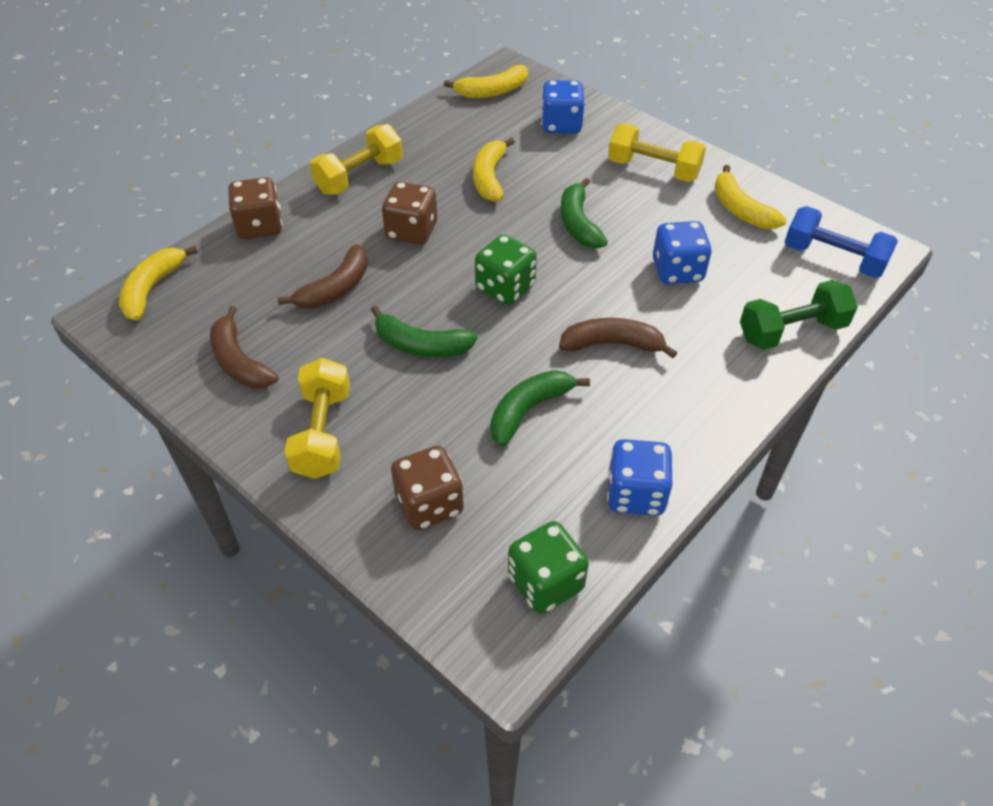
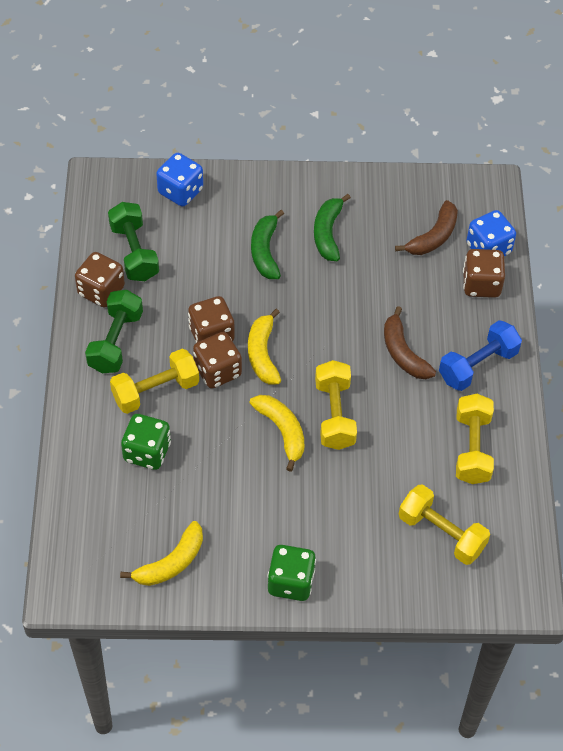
blue dice: [541,80,584,134] [607,439,673,516] [653,221,712,284] = 3 -> [156,153,203,207] [466,210,516,256] = 2
brown banana: [210,306,278,389] [278,244,368,309] [559,318,677,358] = 3 -> [384,306,436,379] [395,200,458,255] = 2
brown dice: [228,177,282,239] [382,182,437,245] [391,446,464,530] = 3 -> [75,252,125,307] [188,296,235,343] [193,332,242,389] [463,249,505,298] = 4
green banana: [371,306,478,357] [491,370,590,446] [561,178,608,249] = 3 -> [251,210,284,279] [314,194,351,261] = 2
green dumbbell: [740,280,858,350] = 1 -> [85,290,143,373] [108,202,159,281] = 2
yellow banana: [119,246,198,321] [444,65,528,98] [473,137,515,202] [714,165,787,229] = 4 -> [120,521,203,586] [248,309,281,384] [250,395,304,472] = 3
yellow dumbbell: [285,358,350,479] [310,124,403,195] [608,123,706,182] = 3 -> [110,349,199,414] [315,360,357,450] [399,484,490,565] [456,394,494,484] = 4

